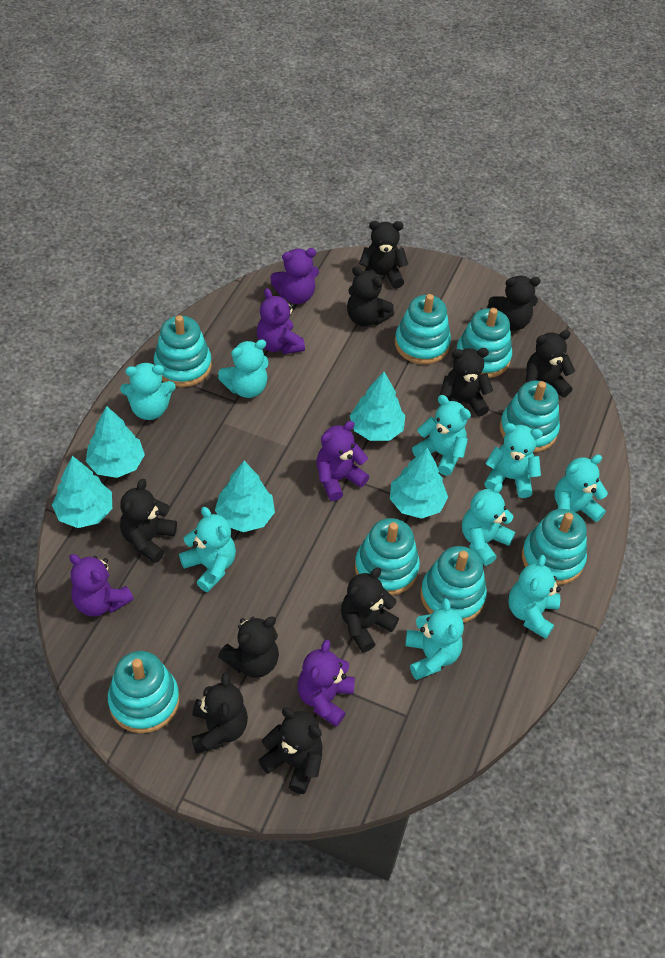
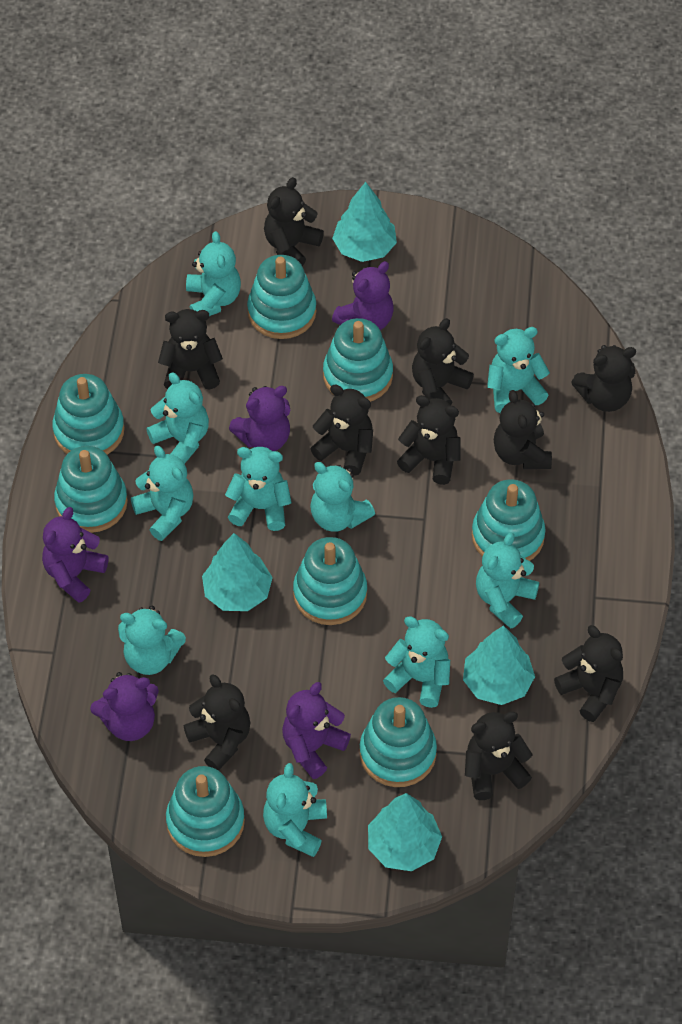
turquoise teddy bear: [120,362,176,420] [179,507,236,592] [218,339,269,398] [405,598,464,680] [412,395,471,476] [462,483,515,566] [484,423,543,498] [508,555,561,639] [554,455,608,522] = 9 -> [118,606,186,675] [131,446,193,541] [146,372,209,464] [186,231,241,316] [225,447,292,531] [263,763,327,857] [310,462,375,532] [383,616,450,708] [476,533,539,629] [487,327,550,413] = 10
turquoise tree: [52,456,112,528] [86,406,145,478] [215,461,275,532] [350,372,405,441] [390,448,448,519] = 5 -> [202,533,273,611] [332,182,397,262] [368,793,442,871] [463,625,535,705] = 4

